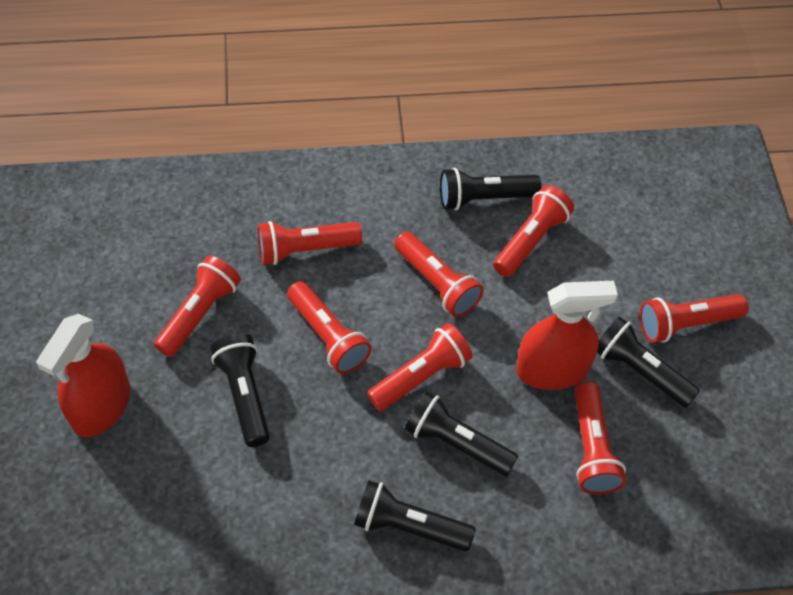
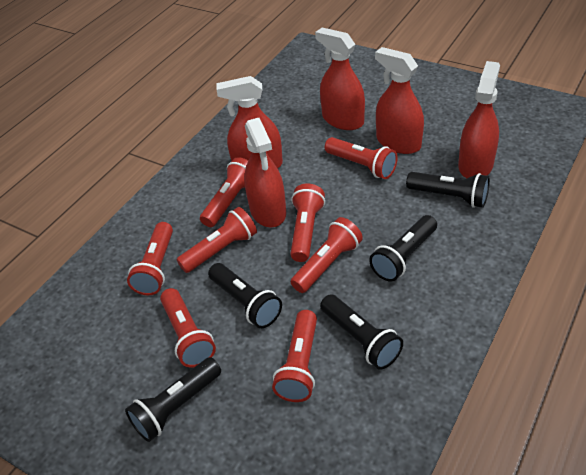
red spray bottle: [36,314,130,437] [516,281,618,390] = 2 -> [216,76,283,168] [244,118,286,227] [315,28,365,130] [375,47,424,154] [458,61,500,178] = 5

